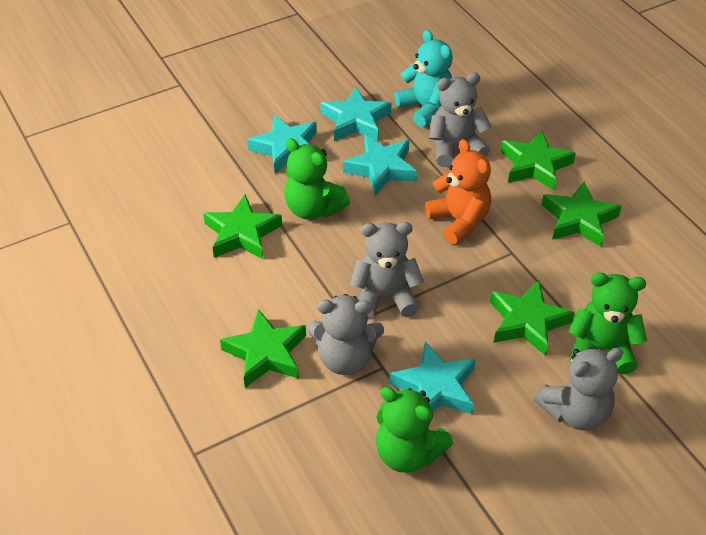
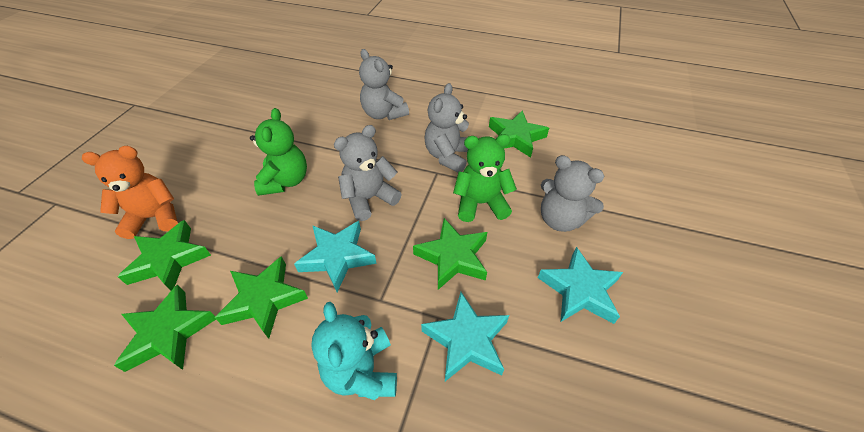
green teddy bear: [284,138,350,220] [376,387,453,473] [568,273,647,374] = 3 -> [250,108,307,196] [453,134,517,222] = 2
turquoise star: [247,115,317,174] [321,87,391,141] [343,135,417,196] [389,341,476,414] = 4 -> [294,221,377,292] [421,292,509,381] [538,247,623,324] = 3

